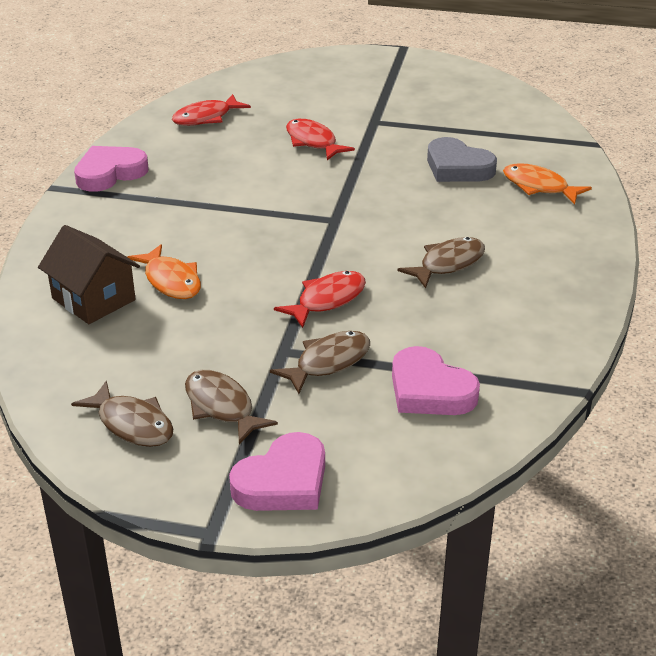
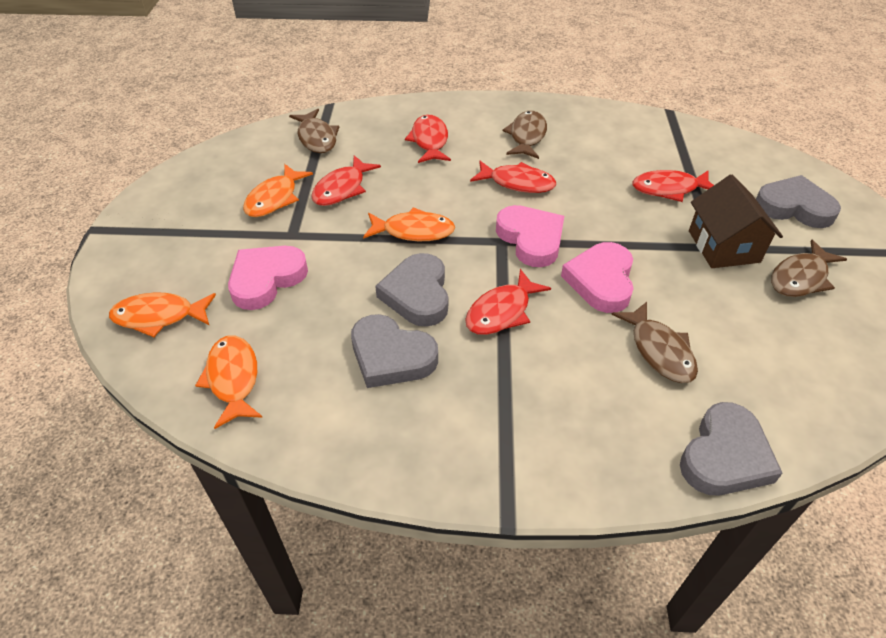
grey heart: [427,137,497,182] = 1 -> [351,314,438,388] [375,253,448,327] [680,402,783,496] [756,175,841,228] = 4
orange fish: [127,244,201,299] [503,163,592,205] = 2 -> [109,293,216,337] [195,335,263,429] [243,164,313,217] [363,207,455,241] = 4
red fish: [172,94,251,126] [274,271,366,328] [286,119,355,160] = 3 -> [311,155,381,206] [405,114,451,163] [465,269,551,335] [470,161,556,193] [633,170,714,202] = 5

